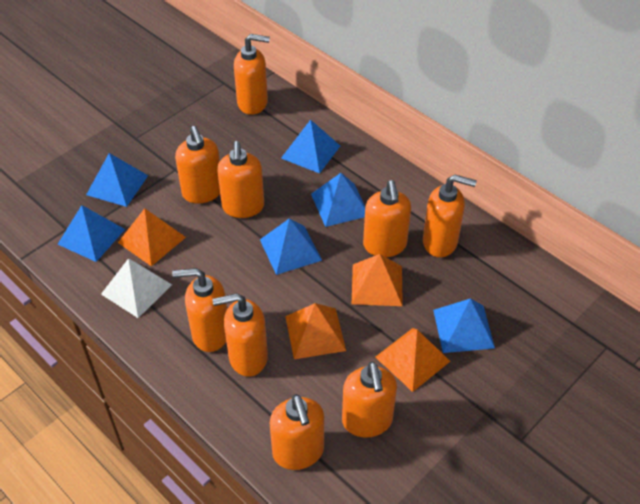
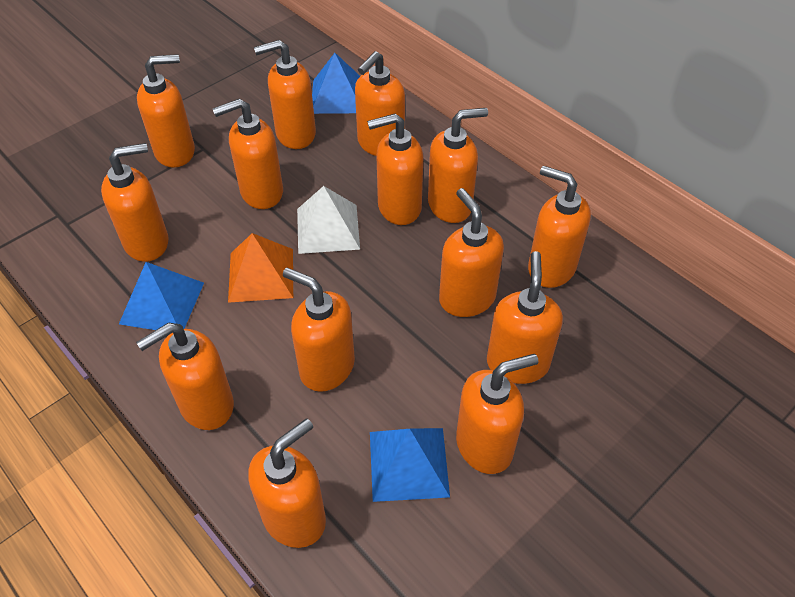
blue pyramid: [58,205,125,262] [86,153,148,207] [260,218,322,275] [281,120,340,173] [311,173,365,227] [433,299,495,353] = 6 -> [119,262,204,330] [312,53,360,114] [370,428,450,502] = 3
orange pyramid: [118,208,186,266] [285,303,346,359] [352,254,403,306] [375,328,450,392] = 4 -> [228,233,293,303] = 1
orange soap dispenser: [172,268,227,352] [175,126,220,204] [212,293,268,377] [217,141,264,218] [234,34,270,115] [270,394,324,470] [342,361,397,438] [363,180,411,257] [423,175,477,257] = 9 -> [101,143,168,262] [136,322,234,430] [137,54,195,168] [213,99,283,209] [248,419,326,548] [254,40,316,149] [283,268,355,392] [355,51,405,156] [367,114,424,225] [428,108,488,223] [439,188,504,317] [456,354,538,474] [487,251,563,384] [528,166,591,288] = 14

